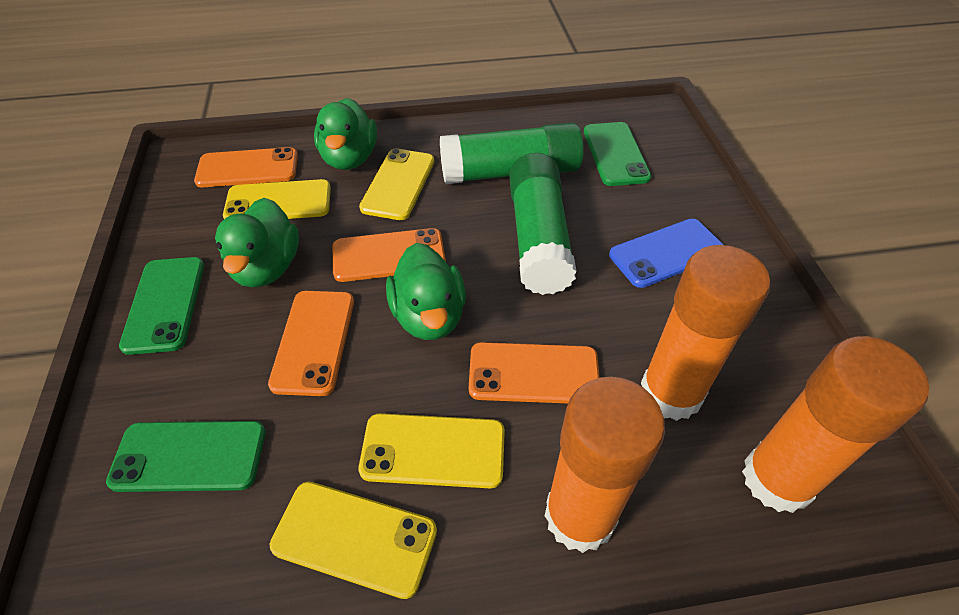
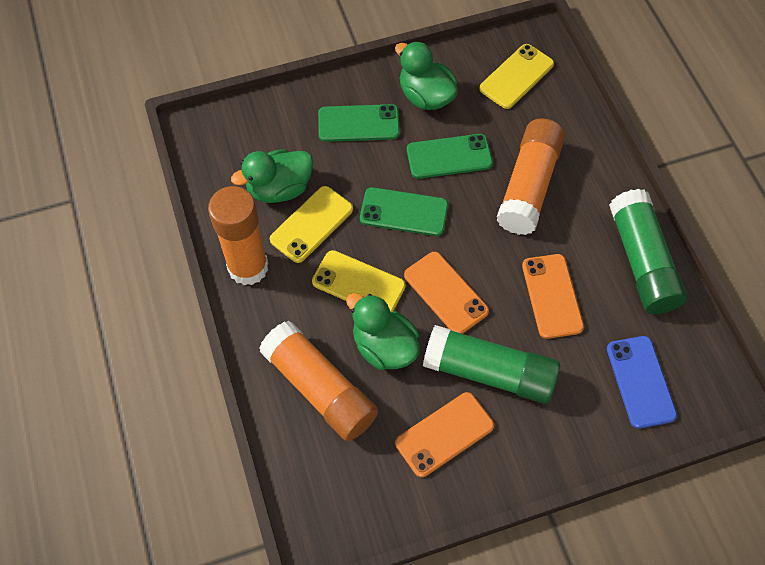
orange phone: [194,147,298,187] [268,291,354,396] [333,228,446,282] [469,342,600,403] = 4 -> [395,392,494,477] [404,252,489,334] [522,254,584,339] = 3
yellow phone: [223,179,331,219] [270,482,437,599] [359,148,434,220] [359,413,505,488] = 4 -> [270,186,353,263] [312,250,406,312] [479,44,554,109] = 3

